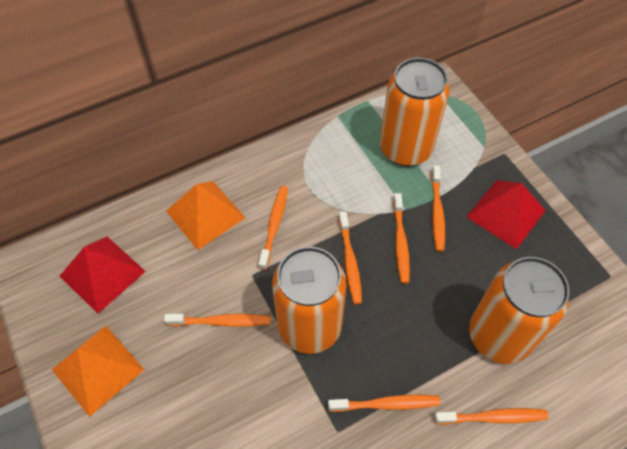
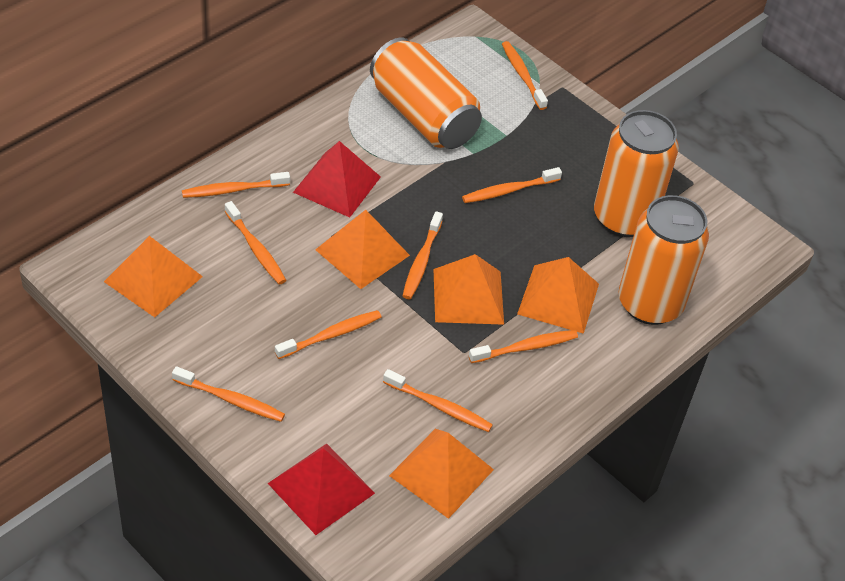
orange pyramid: [52,326,145,417] [166,181,245,250] = 2 -> [104,236,203,317] [315,210,410,289] [389,429,494,519] [433,254,504,325] [517,257,599,334] = 5
orange toothbrush: [164,314,271,327] [258,186,288,270] [328,395,441,412] [339,211,362,305] [393,193,410,284] [431,165,445,252] [434,408,548,425] = 7 -> [172,366,285,422] [182,172,290,198] [225,201,286,285] [275,310,381,359] [383,369,493,432] [402,211,443,299] [462,167,562,203] [469,330,578,363] [502,41,548,110] = 9

